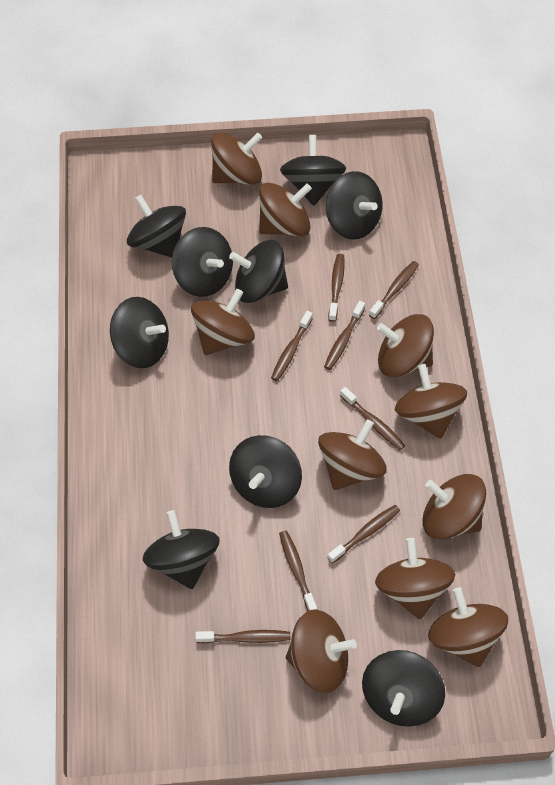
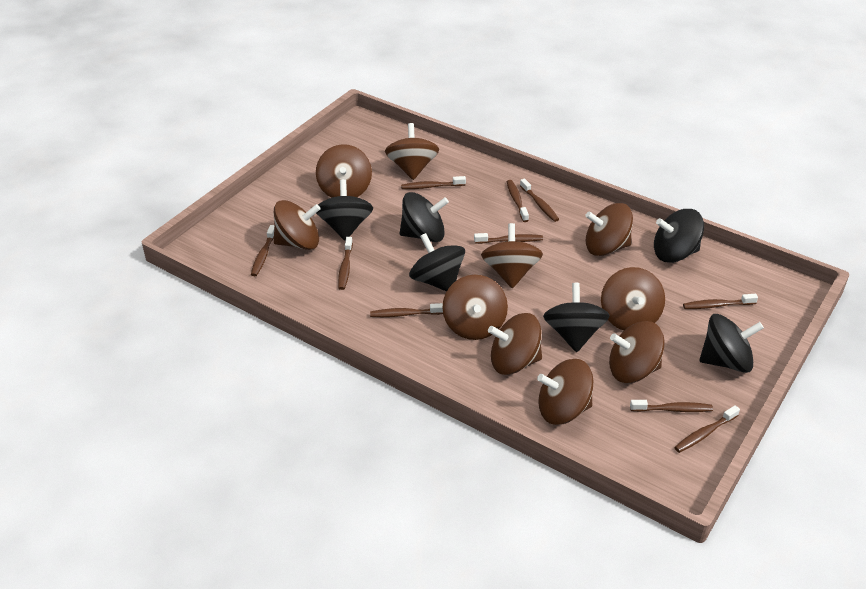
black spinning top: [110,297,169,368] [127,195,186,258] [143,510,220,589] [172,227,233,297] [229,240,288,303] [229,435,302,508] [280,135,346,206] [326,171,383,239] [362,650,445,727] = 9 -> [316,179,373,241] [400,192,449,242] [409,233,465,292] [543,283,610,352] [654,209,704,263] [700,314,764,373] = 6
brown toothbrush: [195,630,290,644] [271,311,313,381] [279,531,317,611] [324,301,365,370] [327,505,400,563] [328,254,345,322] [340,387,405,450] [369,261,419,319] = 8 -> [251,225,274,276] [338,237,353,290] [370,303,443,317] [401,176,466,189] [474,233,543,244] [507,180,529,222] [520,179,559,222] [630,400,713,412] [674,405,740,453] [683,294,758,309] = 10

